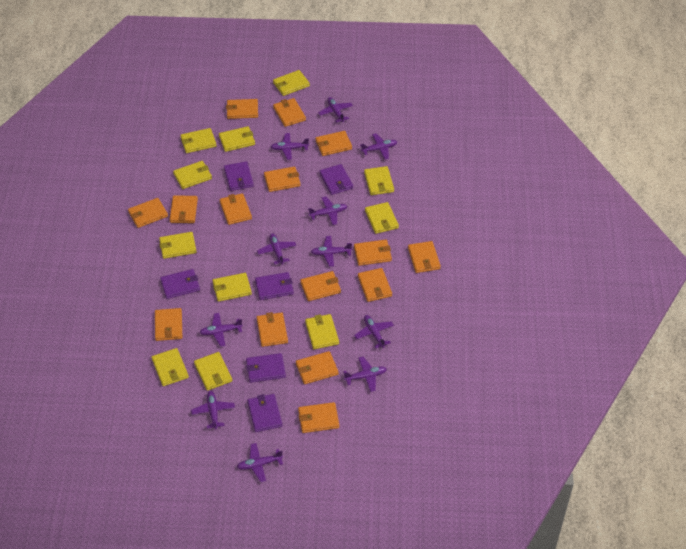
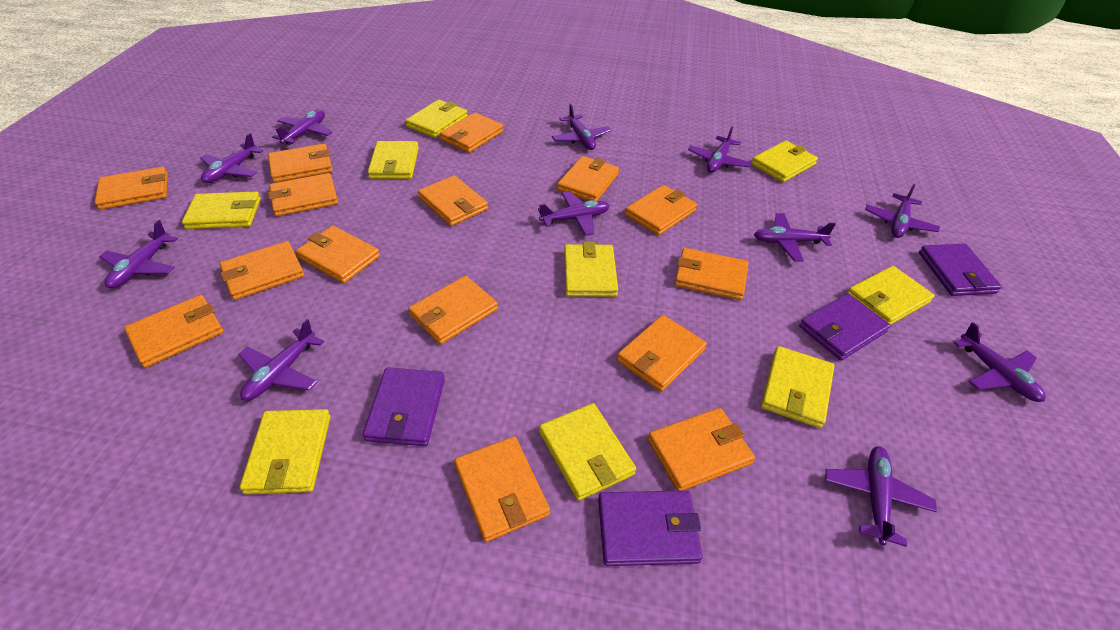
purple wallet: [160,269,200,299] [224,161,254,191] [246,353,286,383] [247,394,283,432] [255,272,294,300] [319,164,353,195] = 6 -> [363,367,445,446] [598,490,703,566] [799,294,891,361] [919,243,1002,296] = 4
yellow wallet: [152,348,189,386] [159,232,197,259] [173,161,212,189] [180,128,217,153] [194,352,232,391] [212,273,252,302] [219,126,255,152] [273,70,310,96] [305,314,339,349] [364,166,394,195] [365,202,399,234] = 11 -> [182,192,261,229] [240,409,331,494] [368,141,419,179] [405,100,468,138] [539,403,636,501] [564,242,618,297] [751,141,818,182] [761,346,834,428] [846,266,935,325] = 9

